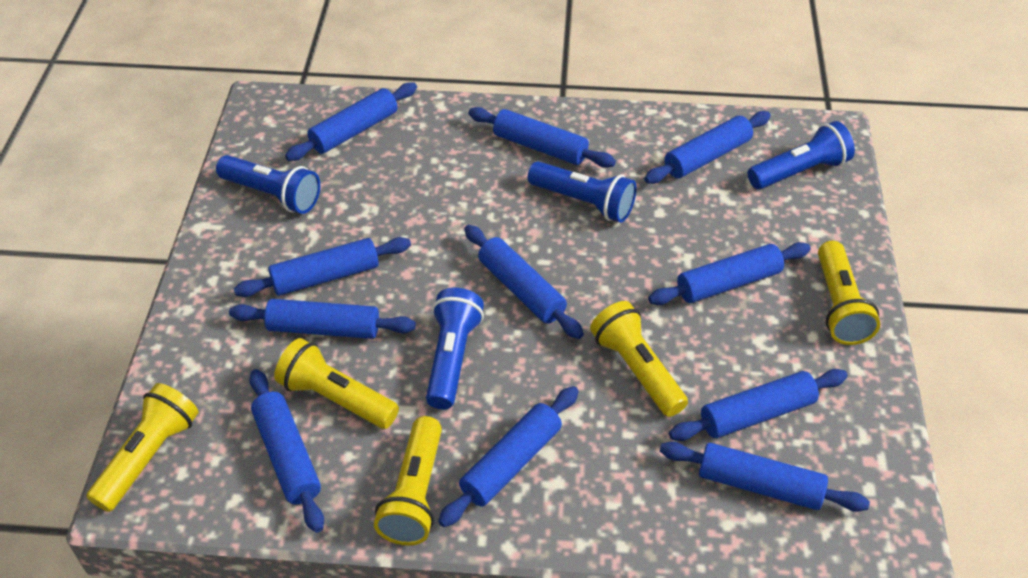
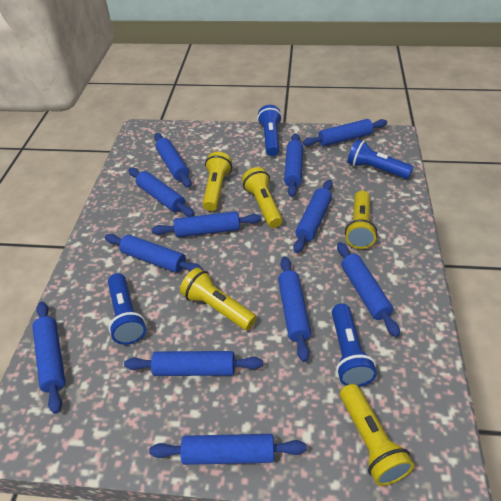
blue rolling pin: [229,299,416,339] [234,237,411,297] [249,369,324,533] [285,82,417,161] [438,386,579,527] [464,225,584,339] [468,107,616,168] [644,111,771,184] [648,242,811,305] [660,442,870,512] [669,369,848,441] = 11 -> [32,302,65,414] [105,234,203,273] [124,351,263,376] [128,168,195,217] [149,434,307,465] [152,211,262,237] [154,133,192,188] [278,256,311,362] [284,133,303,197] [293,180,333,253] [303,119,387,146] [337,242,400,337] = 12

